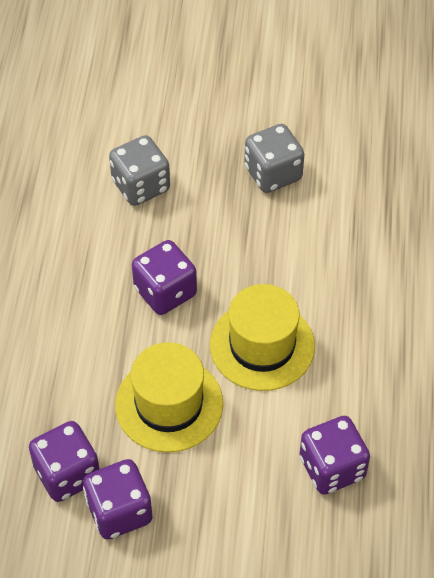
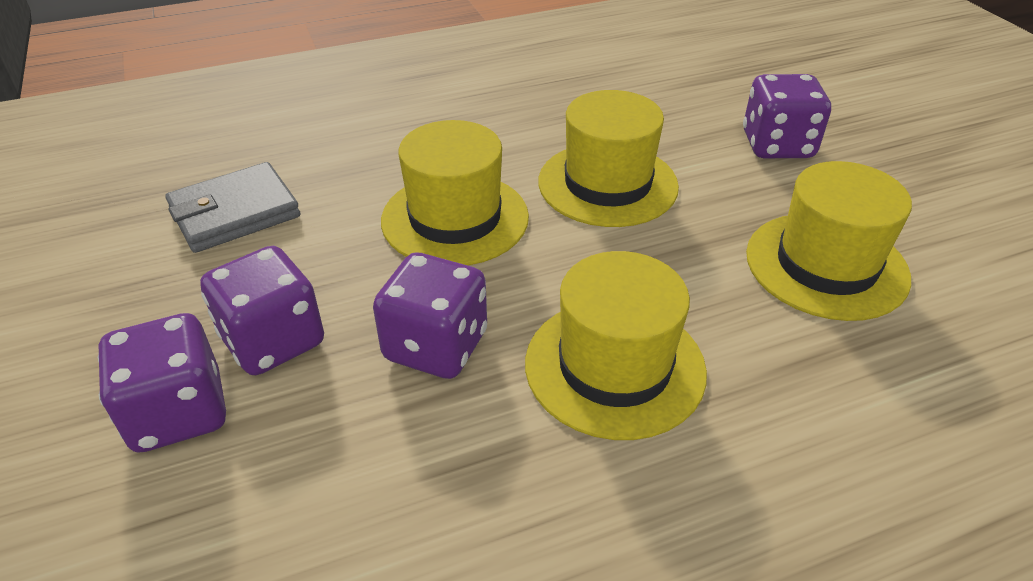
grey dice: [109,135,170,206] [244,124,304,193] = 2 -> none = 0
grey wallet: none = 0 -> [166,162,300,253] = 1
yellow hat: [115,342,223,452] [210,284,315,391] = 2 -> [381,120,529,265] [525,251,707,440] [538,90,679,227] [746,161,912,321] = 4

